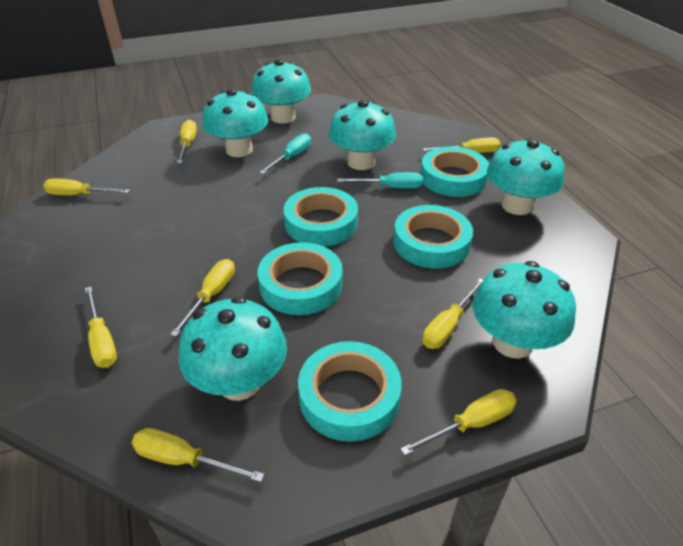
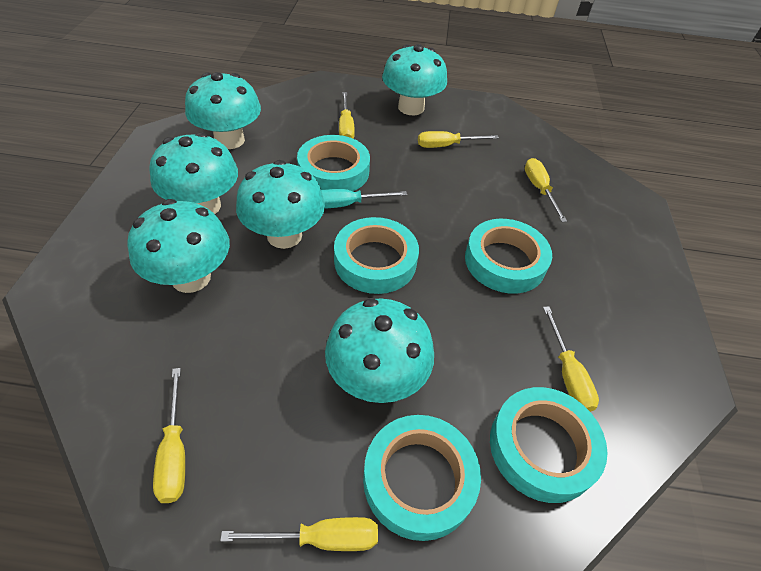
turquoise screwdriver: [259,133,311,174] [337,172,423,188] = 2 -> [321,189,407,208] = 1
yellow screwdriver: [43,178,130,195] [85,287,117,368] [132,428,265,482] [170,259,235,337] [177,120,197,163] [400,389,517,456] [422,278,483,349] [423,137,500,153] = 8 -> [153,368,185,503] [220,517,378,551] [339,92,355,139] [418,131,499,148] [525,158,567,222] [543,306,599,412] = 6

